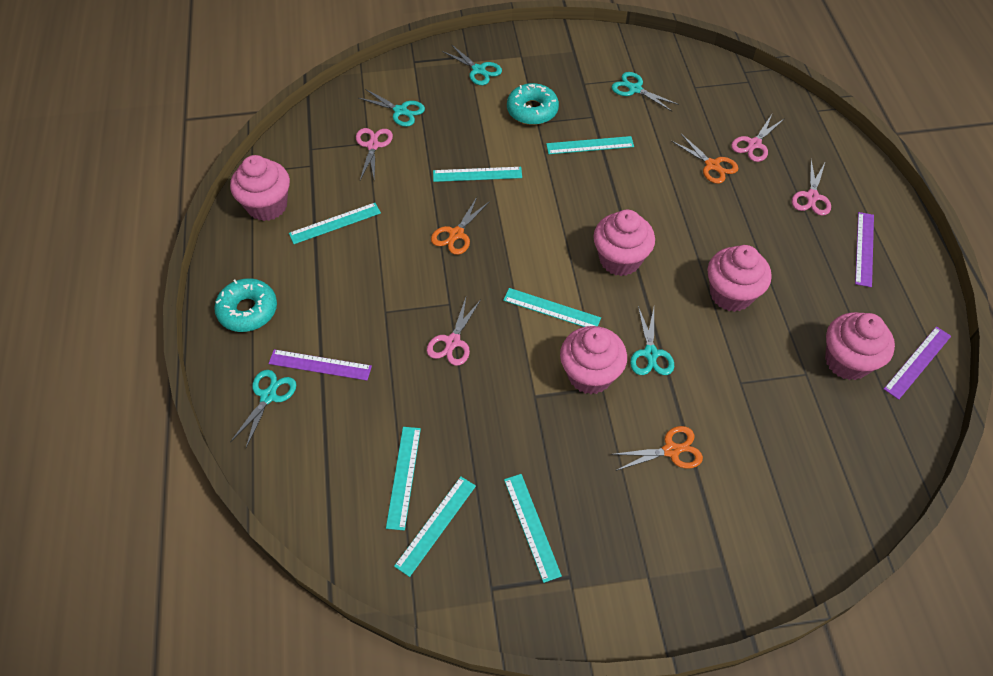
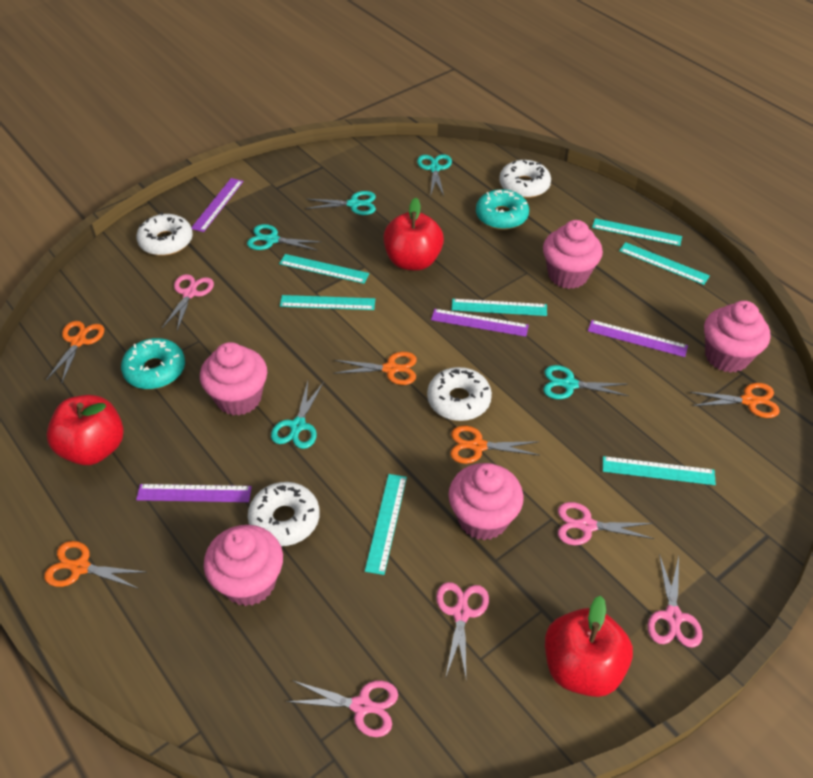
orange scissors: [431,197,490,255] [610,426,703,471] [671,134,738,184] = 3 -> [44,541,145,589] [46,321,104,382] [333,352,417,385] [450,426,539,464] [690,383,780,418] = 5
pink scissors: [356,128,393,180] [427,298,481,366] [731,114,784,162] [792,160,831,216] = 4 -> [162,274,214,331] [286,680,398,737] [436,582,489,679] [558,502,655,545] [647,554,703,648] = 5
purple ruler: [268,349,372,381] [855,212,874,287] [884,326,951,400] = 3 -> [136,484,252,502] [191,178,243,232] [431,309,529,337] [588,320,688,357] = 4
red apple: none = 0 -> [47,395,124,465] [383,198,444,271] [545,596,633,697] = 3
white donut: none = 0 -> [136,212,193,256] [248,482,320,546] [427,367,492,421] [499,160,551,198] = 4

